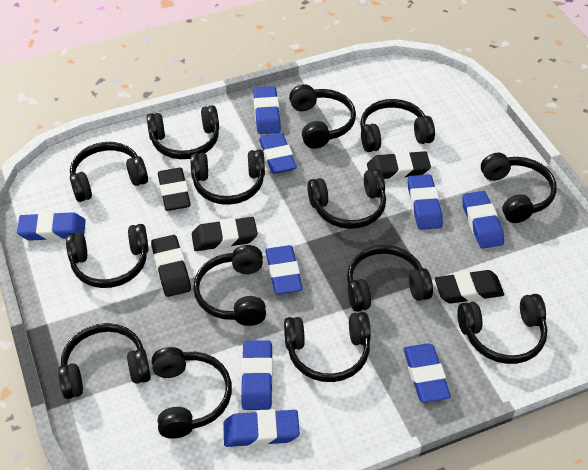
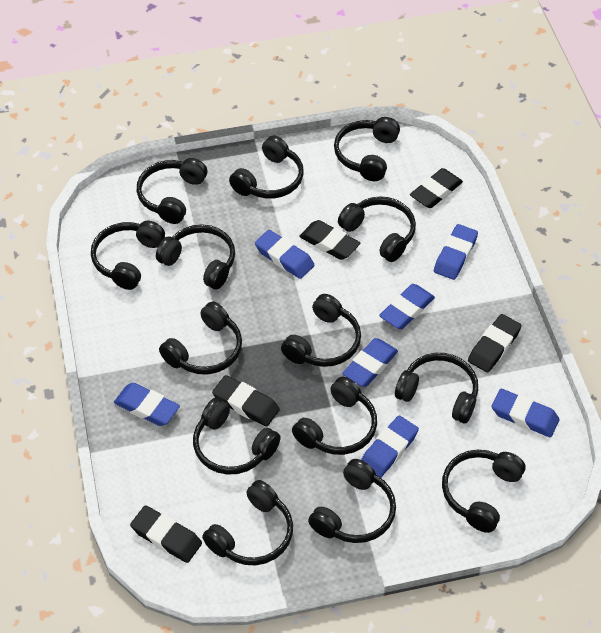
blue eraser: [17,212,85,241] [223,409,300,447] [241,340,273,410] [253,86,281,134] [259,133,297,174] [265,245,303,294] [403,343,451,403] [408,174,443,230] [462,191,504,249] = 9 -> [114,383,180,426] [255,230,314,279] [342,338,398,387] [361,416,419,478] [379,284,435,329] [434,224,478,280] [491,389,559,437] = 7

